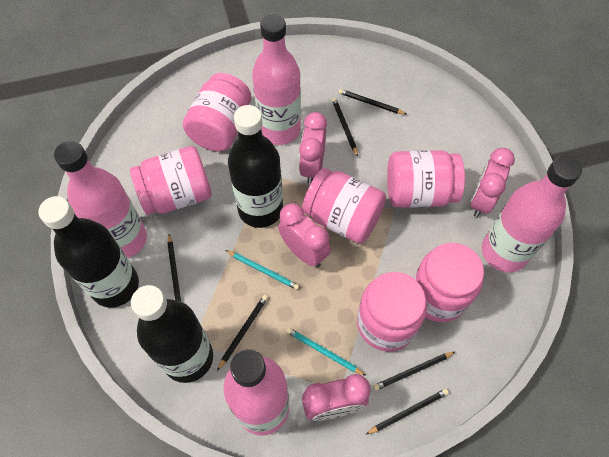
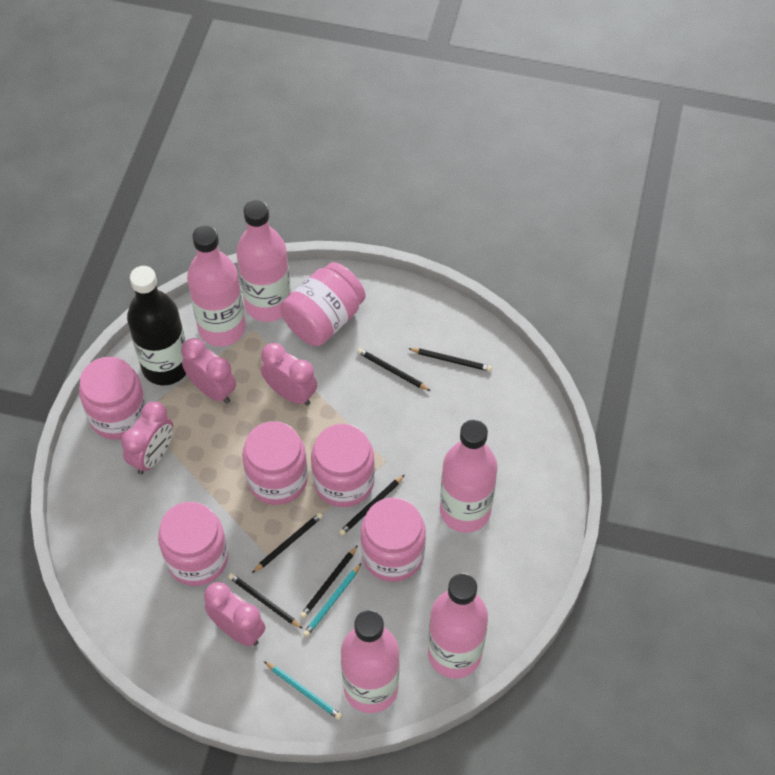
black bottle: [38,196,139,308] [131,285,213,383] [228,105,283,228] = 3 -> [127,266,186,385] = 1
pink bottle: [54,141,147,258] [223,349,289,436] [252,14,301,145] [482,156,582,272] = 4 -> [187,225,246,346] [236,200,291,322] [341,610,400,713] [428,573,488,678] [440,419,498,533] = 5

